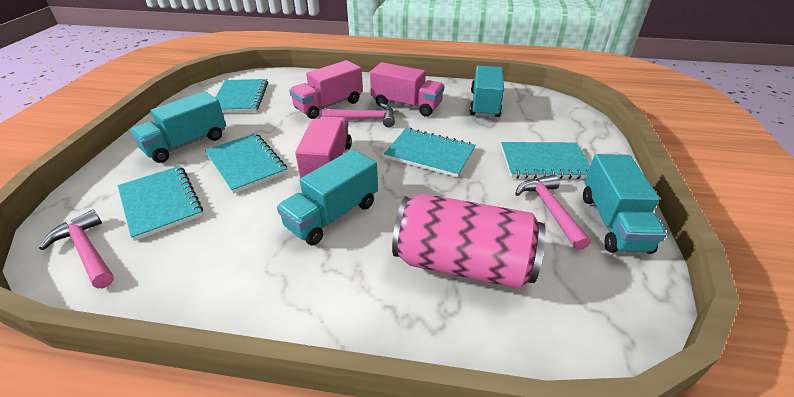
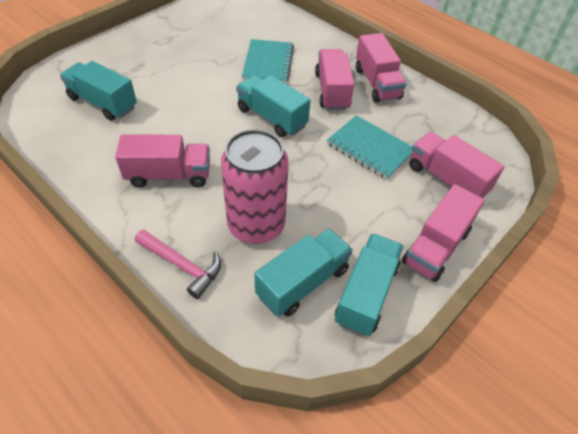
pink hammer: [39,209,114,289] [321,103,395,127] [515,175,591,250] = 3 -> [135,229,221,299] = 1
pink truck: [289,60,363,119] [295,116,352,178] [370,62,444,116] = 3 -> [115,135,210,188] [315,49,354,110] [356,33,407,103] [402,184,485,282] [409,132,504,198] = 5
turquoise notebook: [118,166,203,241] [205,133,287,194] [215,79,268,113] [384,128,476,178] [501,142,591,179] = 5 -> [242,39,294,84] [327,115,412,179] = 2

